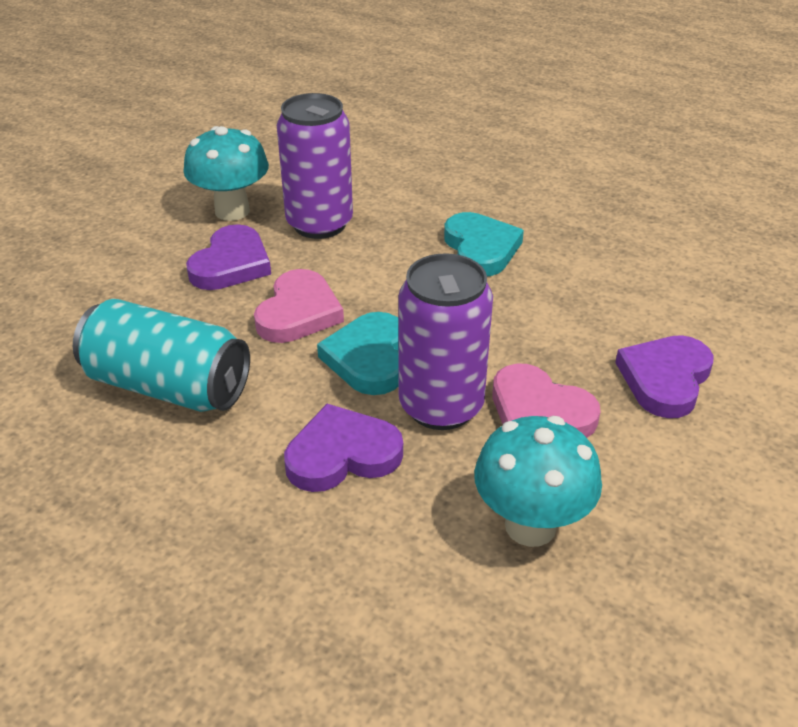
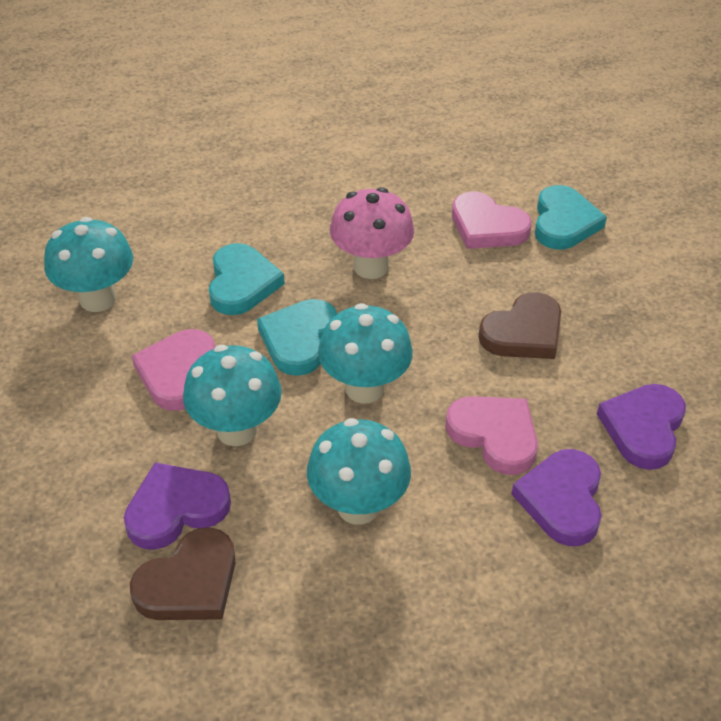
brown heart: none = 0 -> [130,527,236,620] [478,292,561,359] = 2
pink heart: [254,269,344,343] [493,363,600,438] = 2 -> [131,329,215,411] [445,396,538,475] [452,192,532,249] = 3
pink mushroom: none = 0 -> [330,187,414,279] = 1
purple can: [277,93,353,239] [399,253,493,430] = 2 -> none = 0
turquoise can: [73,299,250,412] = 1 -> none = 0
turquoise heart: [317,312,399,395] [444,212,524,276] = 2 -> [209,243,285,315] [257,299,337,376] [535,185,607,250] = 3
turquoise mushroom: [183,126,269,221] [474,416,602,547] = 2 -> [44,217,133,312] [183,345,282,446] [307,418,411,525] [318,303,413,403] = 4

